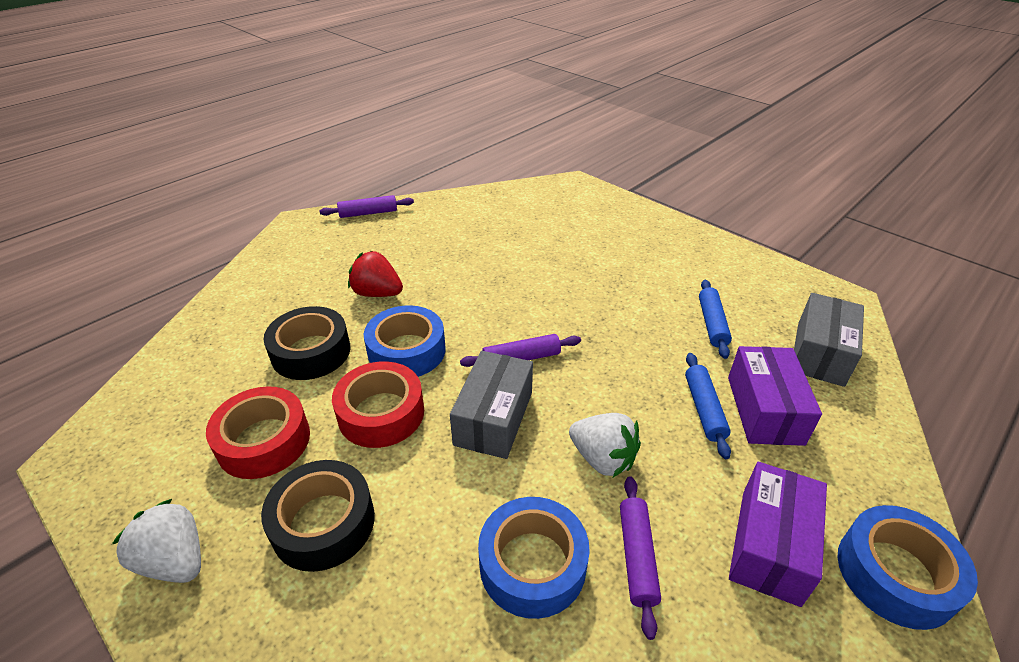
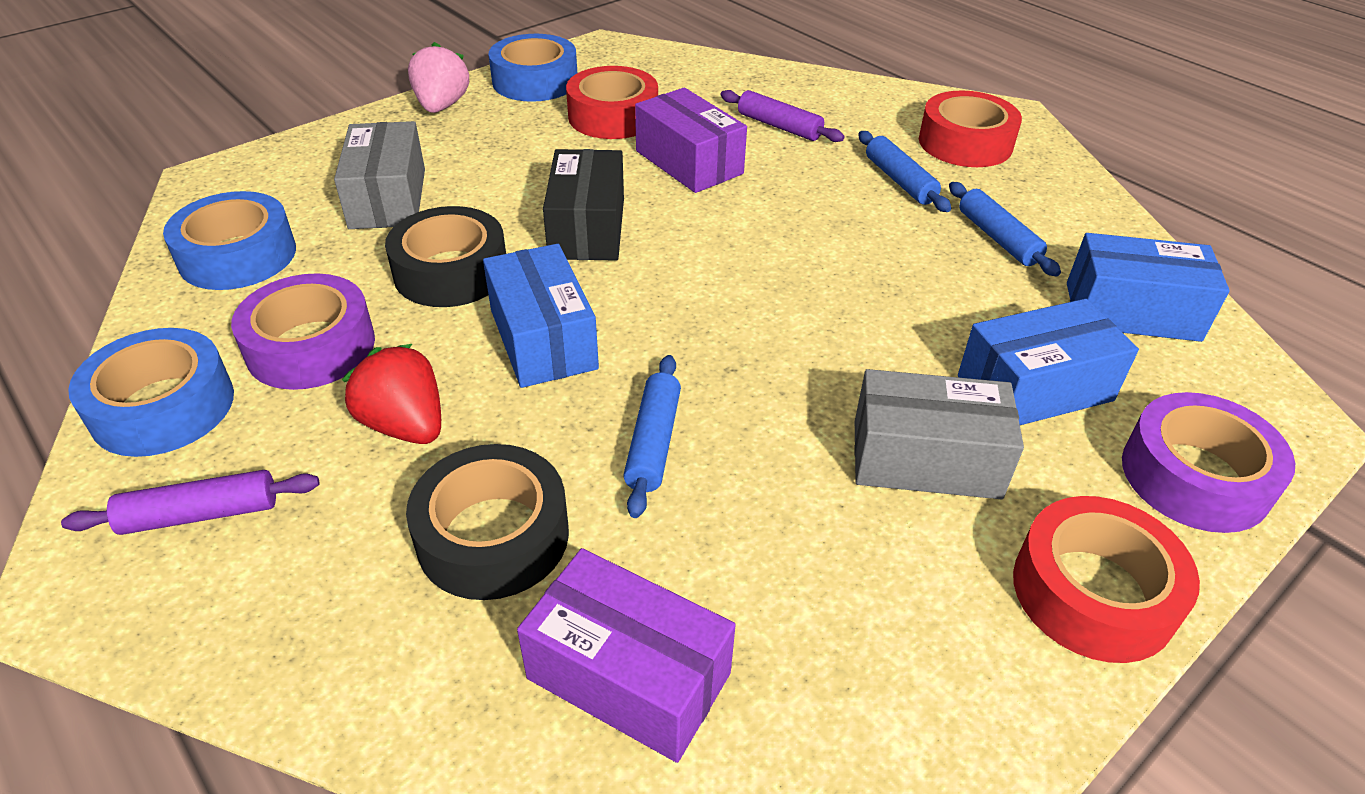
black box: none = 0 -> [543,149,624,261] = 1
blue box: none = 0 -> [483,244,599,388] [958,299,1139,425] [1067,233,1230,342] = 3
blue rolling pin: [685,353,731,459] [699,280,732,359] = 2 -> [623,355,681,518] [858,131,951,212] [949,182,1061,276] = 3
pink strawberry: none = 0 -> [408,42,469,113] = 1
purple rolling pin: [319,195,414,218] [460,334,581,367] [620,476,661,640] = 3 -> [61,470,319,535] [720,90,845,142] = 2
purple tape: none = 0 -> [231,273,375,390] [1122,392,1295,533] = 2
red tape: [206,386,310,479] [332,361,424,448] = 2 -> [566,66,658,139] [919,90,1022,167] [1013,496,1200,663] = 3
white strawberry: [112,499,201,583] [569,413,641,477] = 2 -> none = 0

